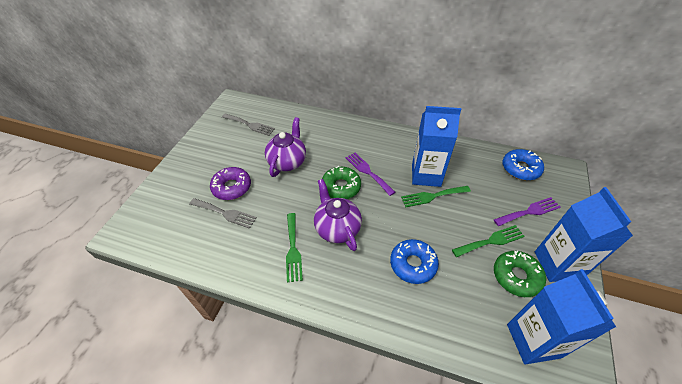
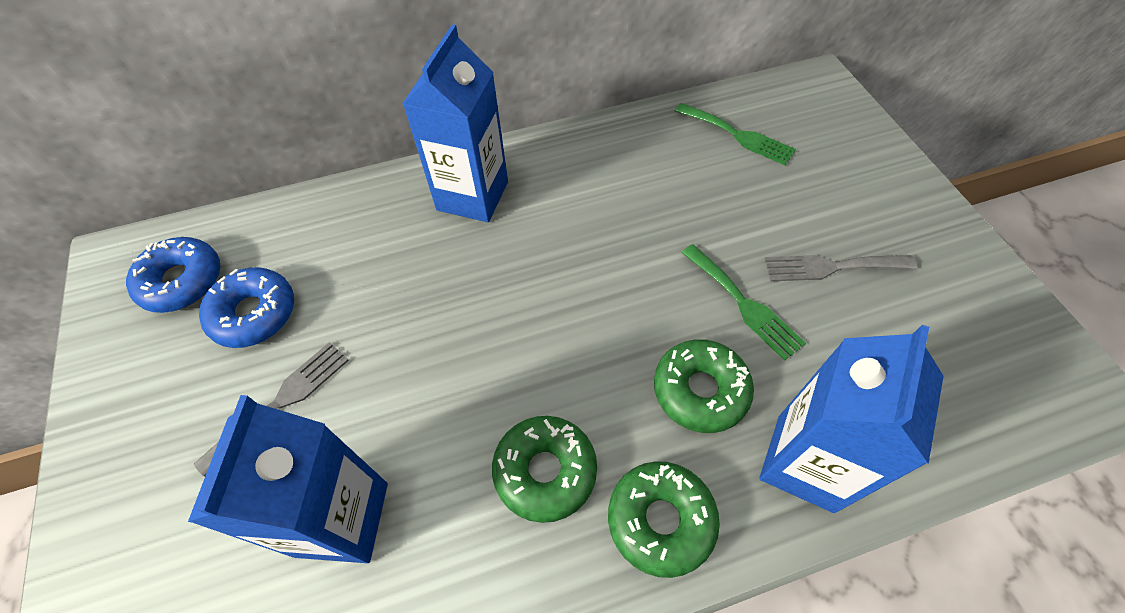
green donut: [322,166,361,199] [494,250,546,297] = 2 -> [492,416,597,523] [608,461,720,578] [654,339,754,433] = 3
green fork: [286,213,303,283] [401,186,471,207] [452,225,525,257] = 3 -> [675,103,796,165] [681,244,806,361] = 2
purple donut: [210,167,251,200] = 1 -> none = 0
purple fork: [346,153,395,196] [494,197,560,226] = 2 -> none = 0
purple teapot: [265,117,306,177] [314,179,362,251] = 2 -> none = 0

